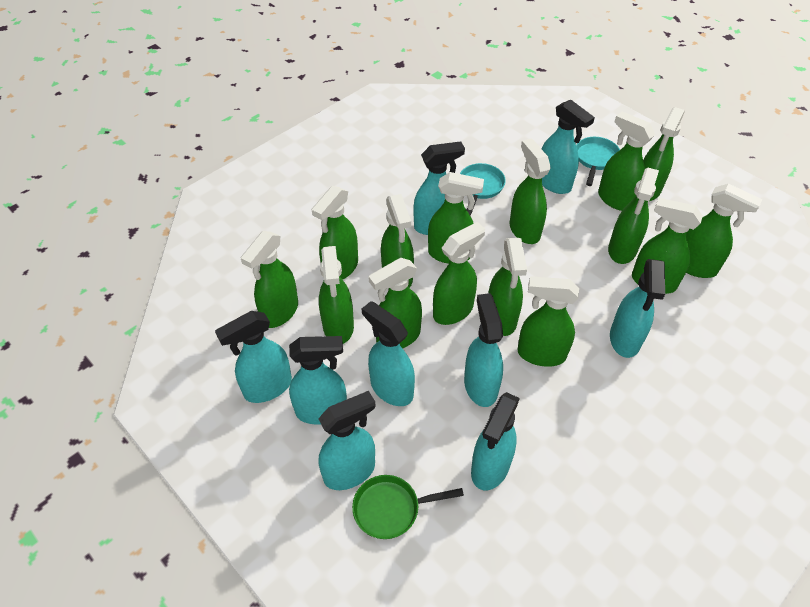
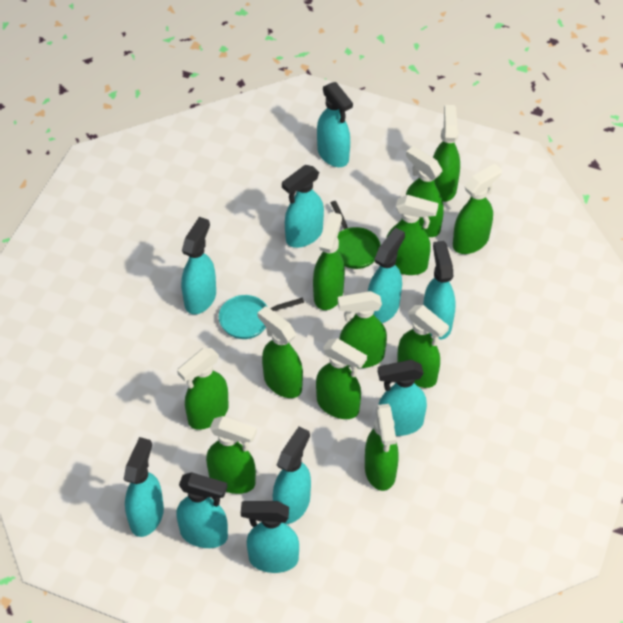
green spray bottle: [241,231,298,328] [311,186,358,280] [319,246,354,344] [368,258,422,349] [381,194,414,288] [428,172,484,264] [433,222,485,325] [488,238,527,336] [510,138,551,244] [518,277,579,367] [598,112,655,211] [608,168,659,264] [632,198,703,294] [643,107,685,201] [686,184,762,278] = 15 -> [177,348,229,430] [206,416,257,494] [257,306,303,398] [313,212,345,310] [316,338,367,419] [338,291,387,368] [365,404,399,491] [386,195,439,275] [397,305,449,388] [406,146,444,237] [433,105,460,202] [453,164,502,254] = 12
turquoise pan: [460,163,506,216] [576,137,620,186] = 2 -> [219,295,304,339] = 1
turquoise spray bottle: [215,311,292,403] [289,336,347,425] [318,391,376,490] [362,301,415,406] [413,141,465,235] [464,293,503,407] [471,392,520,490] [542,100,595,194] [610,259,665,358] = 9 -> [123,437,164,537] [176,472,228,548] [181,217,216,315] [241,501,299,573] [273,426,311,524] [282,165,324,248] [317,82,353,167] [368,228,405,323] [378,360,427,436] [423,241,456,339] = 10

